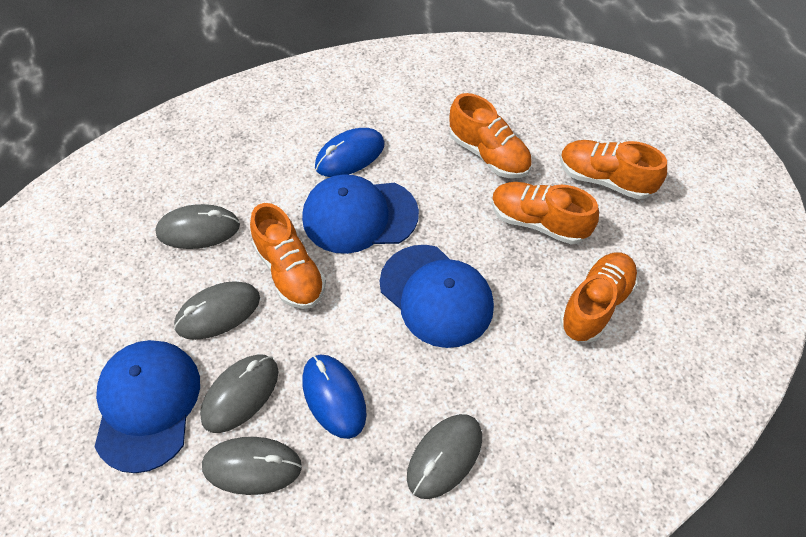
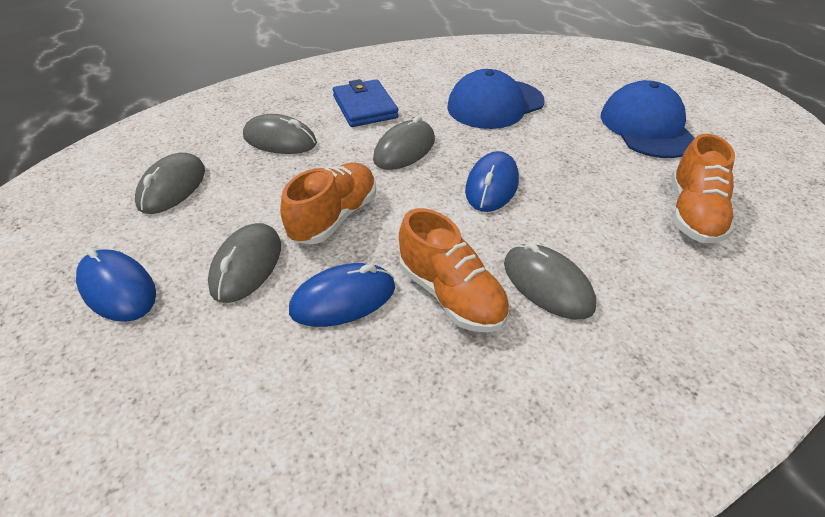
blue cap: [94,340,200,473] [302,174,419,254] [380,245,494,348] = 3 -> [447,69,545,129] [601,80,695,158] = 2
blue mouse: [302,354,367,439] [315,128,385,177] = 2 -> [76,248,156,322] [289,263,395,327] [465,151,519,212] = 3
blue wallet: none = 0 -> [333,79,399,127] = 1
orange shoe: [250,203,326,309] [450,93,532,178] [492,182,599,244] [560,140,667,200] [560,252,638,343] = 5 -> [280,163,376,244] [399,208,510,332] [671,134,735,243] = 3

